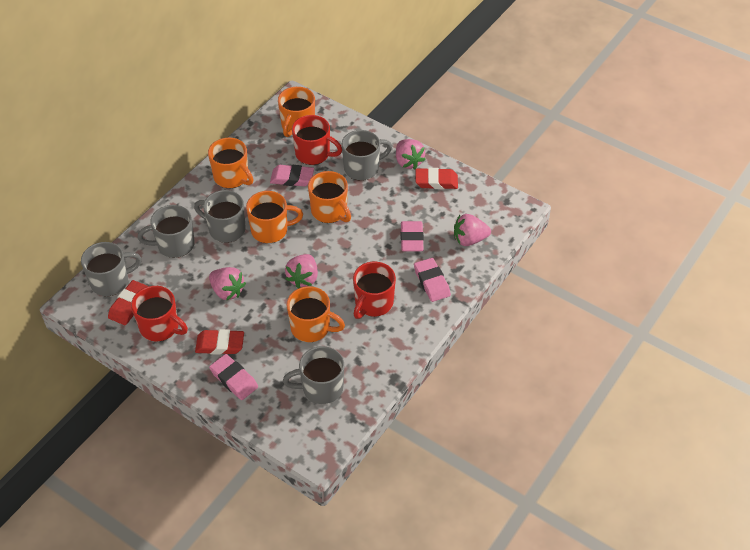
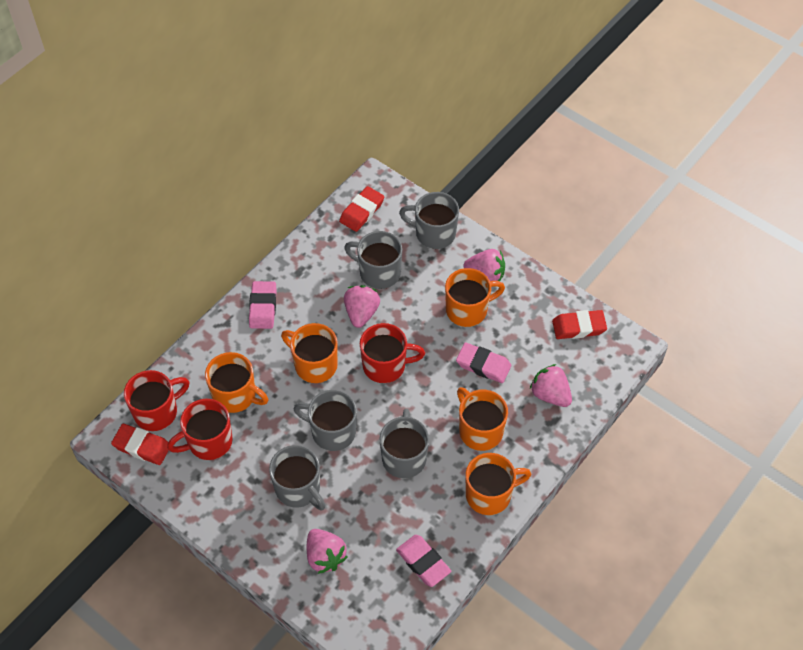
pink eraser: [209,354,258,400] [270,165,314,186] [401,221,424,251] [414,258,451,302] = 4 -> [249,281,276,329] [396,535,451,587] [456,343,511,383] = 3

